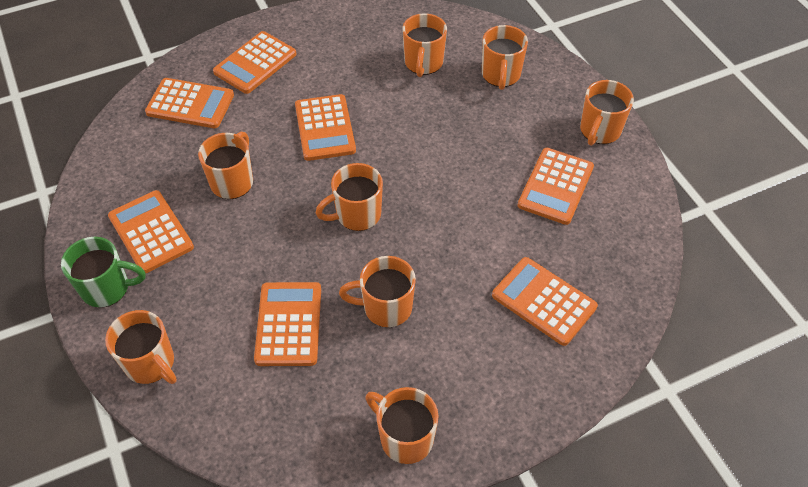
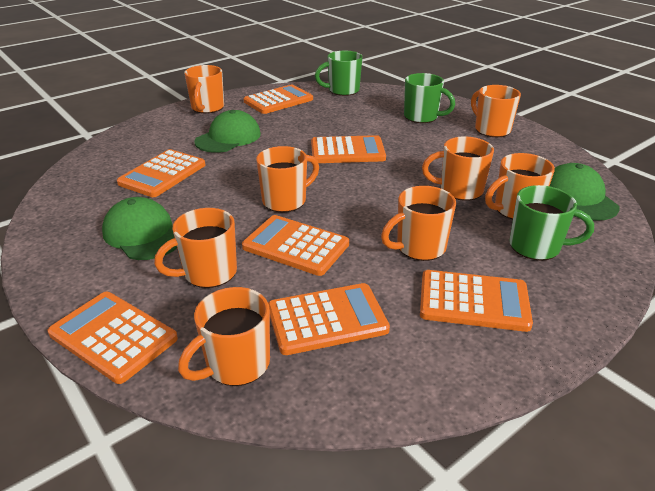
green cap: none = 0 -> [102,197,177,260] [194,110,261,153] [550,163,620,221] = 3
green mug: [61,237,146,308] = 1 -> [315,51,362,96] [404,73,455,123] [510,185,594,261] = 3

